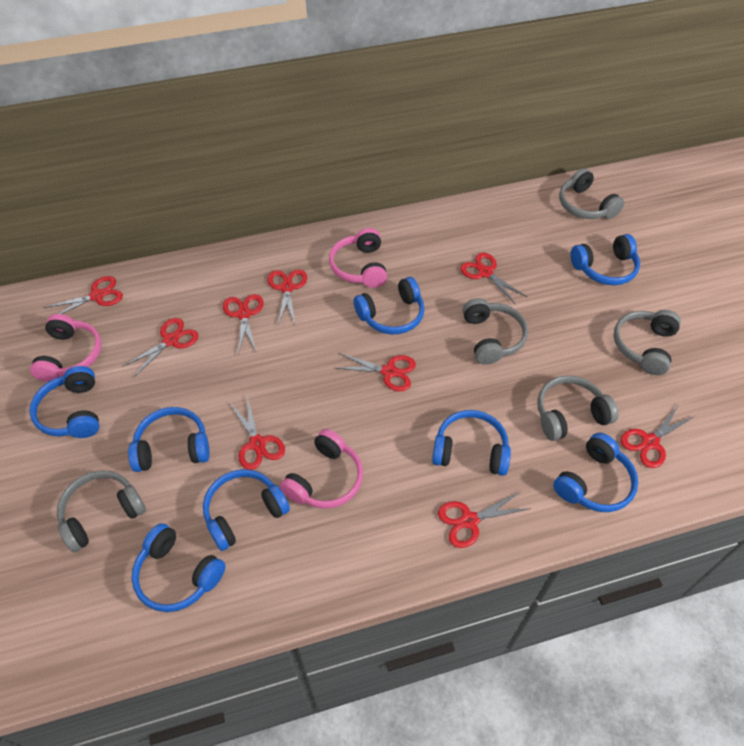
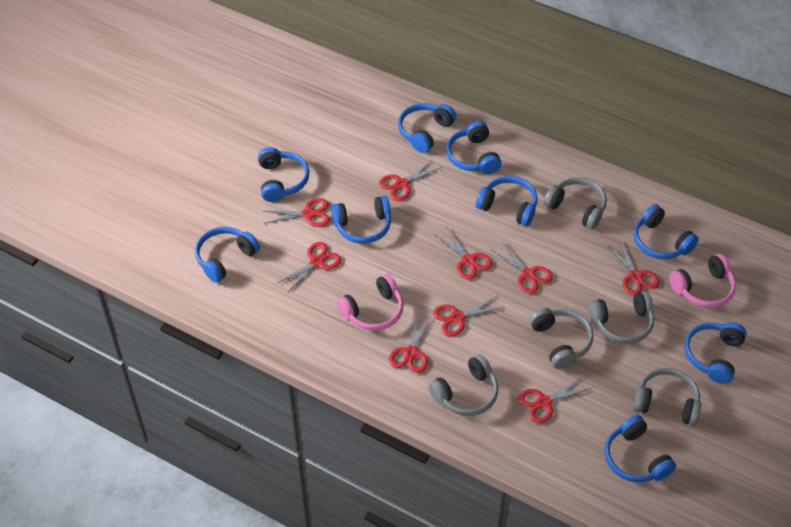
blue headphones: [29,366,99,438] [128,407,210,472] [132,523,226,612] [203,469,290,551] [354,277,425,335] [432,410,511,476] [553,433,638,512] [570,234,640,285] = 8 -> [195,227,260,283] [258,147,309,202] [331,196,391,244] [398,103,456,153] [446,121,502,174] [476,176,537,226] [605,415,676,483] [634,204,699,259] [684,322,747,384] = 9
pink headphones: [30,314,102,382] [280,429,363,509] [329,228,387,288] = 3 -> [337,274,403,331] [669,254,736,308] = 2

